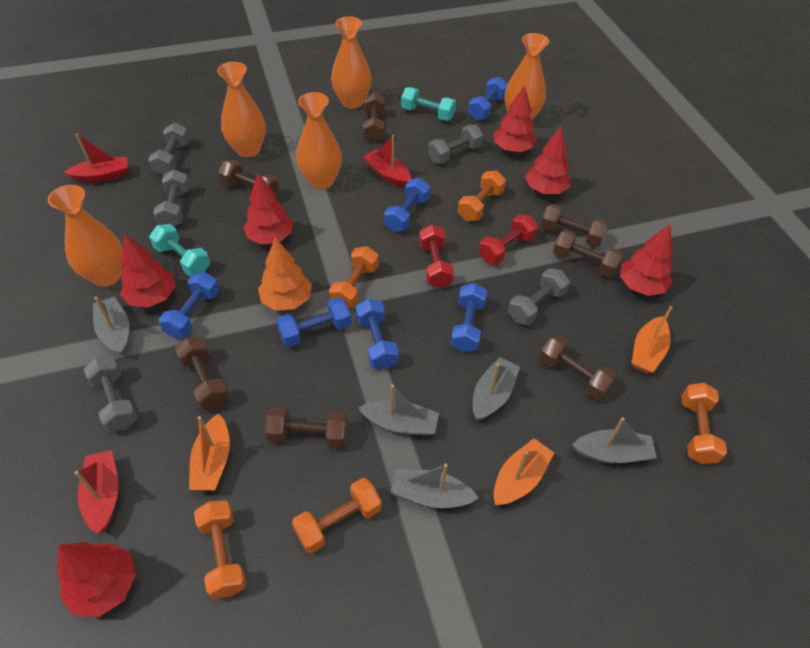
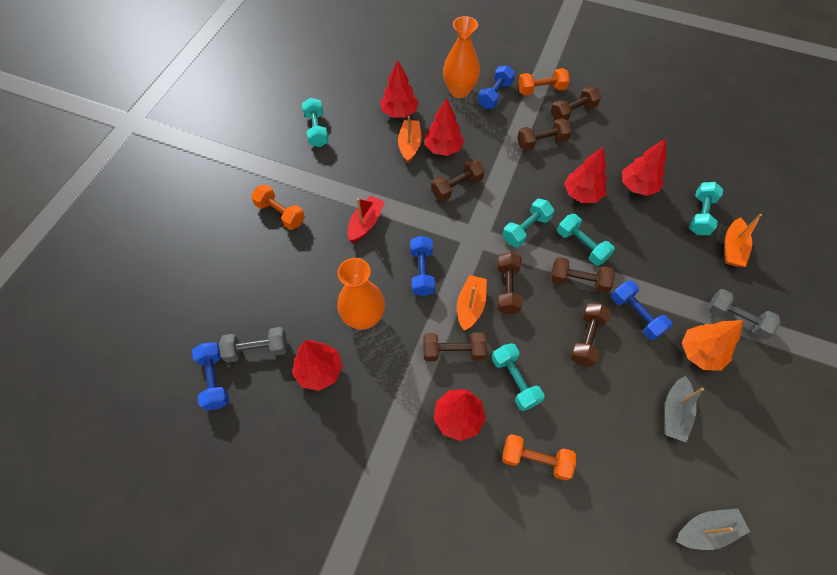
blue dumbbell: [159,272,219,338] [276,297,351,347] [355,298,399,369] [384,178,430,232] [451,283,487,352] [468,77,508,120] = 6 -> [192,342,229,411] [410,236,435,296] [478,65,515,109] [611,280,672,340] = 4
grey boat: [93,296,129,356] [358,384,439,436] [391,463,479,508] [473,357,520,421] [572,417,657,463] = 5 -> [665,376,704,443] [676,508,750,550] = 2
grey dumbbell: [84,356,138,432] [148,123,190,176] [153,170,190,227] [428,125,483,164] [508,268,570,325] = 5 -> [219,327,287,363] [708,289,781,339] = 2
orange dumbbell: [194,500,246,599] [292,478,382,553] [329,246,379,308] [458,171,506,221] [681,383,727,464] = 5 -> [251,184,305,230] [502,434,576,481] [518,68,570,95] = 3
orange vase: [48,185,123,287] [217,62,266,158] [296,92,342,189] [331,16,371,109] [504,33,549,120] = 5 -> [337,258,385,330] [443,16,480,98] = 2
red boat: [64,134,128,183] [74,450,119,534] [363,135,411,187] = 3 -> [348,196,385,243] = 1
red dumbbell: [419,224,454,288] [479,214,538,265] = 2 -> none = 0
turquoise dumbbell: [149,224,210,277] [401,87,456,121] = 2 -> [302,98,329,147] [492,343,545,411] [502,199,554,247] [557,214,615,266] [689,182,723,235] = 5

